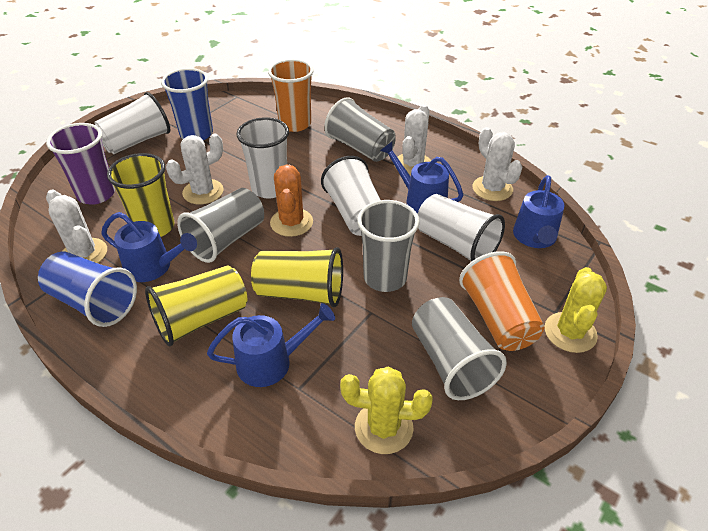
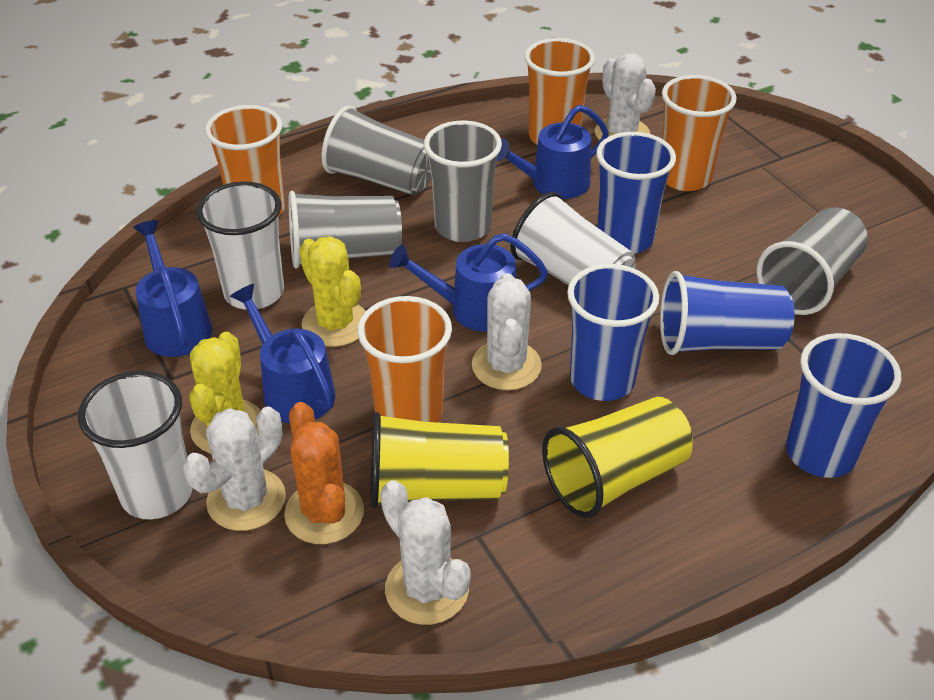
blue cup: [38,252,137,327] [161,68,213,140] = 2 -> [567,264,659,401] [596,132,676,254] [660,271,795,355] [786,333,901,478] = 4
orange cup: [268,59,314,132] [459,251,545,351] = 2 -> [205,105,285,216] [357,296,452,423] [524,38,595,145] [662,75,737,191] = 4
purple cup: [46,123,115,205] = 1 -> none = 0
white cup: [94,92,170,154] [237,117,289,198] [321,156,381,236] [418,194,505,262] = 4 -> [78,371,193,519] [196,182,284,310] [510,192,636,285] = 3
yellow cup: [107,153,174,237] [145,265,248,346] [251,247,343,307] = 3 -> [370,412,509,508] [542,397,693,518] = 2

